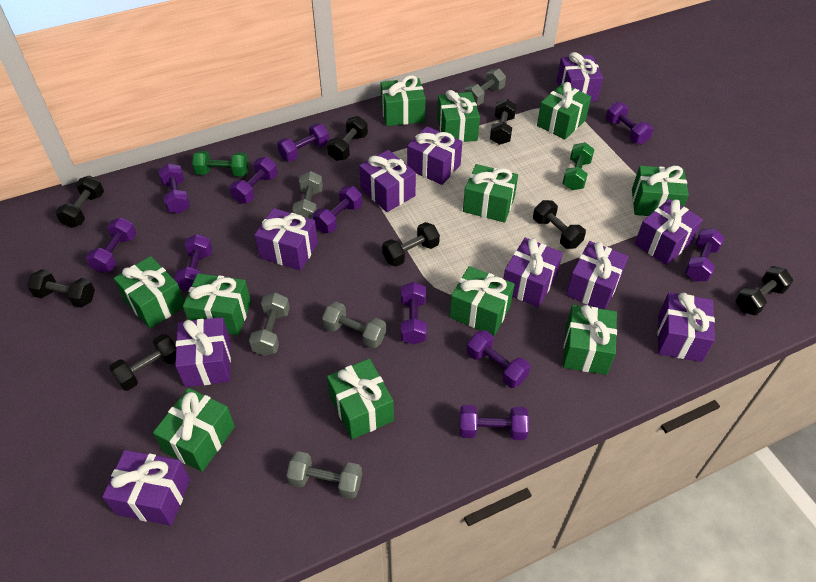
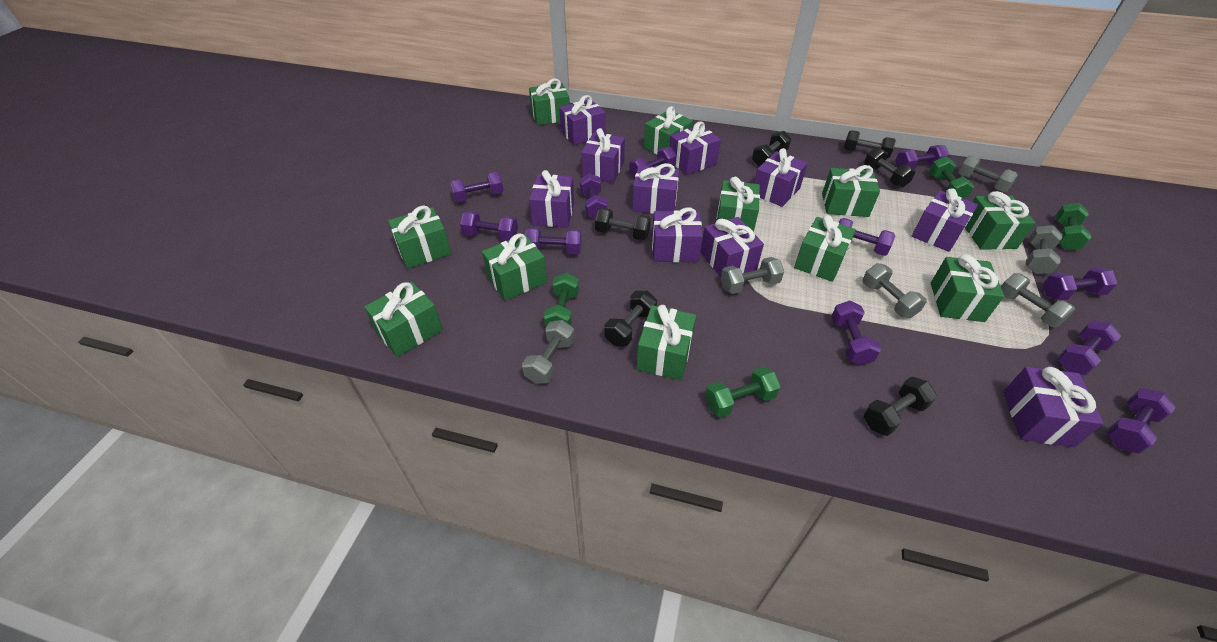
black dumbbell: [27,269,95,308] [56,176,104,228] [109,334,176,391] [327,116,368,161] [382,222,440,267] [490,99,516,145] [533,200,586,249] [735,266,793,316] = 8 -> [595,208,651,240] [604,291,657,346] [752,131,791,167] [843,130,896,158] [863,377,937,436] [864,147,915,188] = 6
green dumbbell: [192,151,248,177] [563,142,595,190] = 2 -> [544,273,579,327] [705,366,781,417] [929,156,974,199] [1056,203,1091,250] = 4
grey dumbbell: [249,292,290,356] [287,451,362,499] [292,171,323,219] [322,302,386,349] [464,69,506,106] = 5 -> [522,320,575,384] [721,257,784,294] [862,263,927,318] [958,155,1018,192] [1001,273,1075,327] [1026,225,1062,274] = 6

